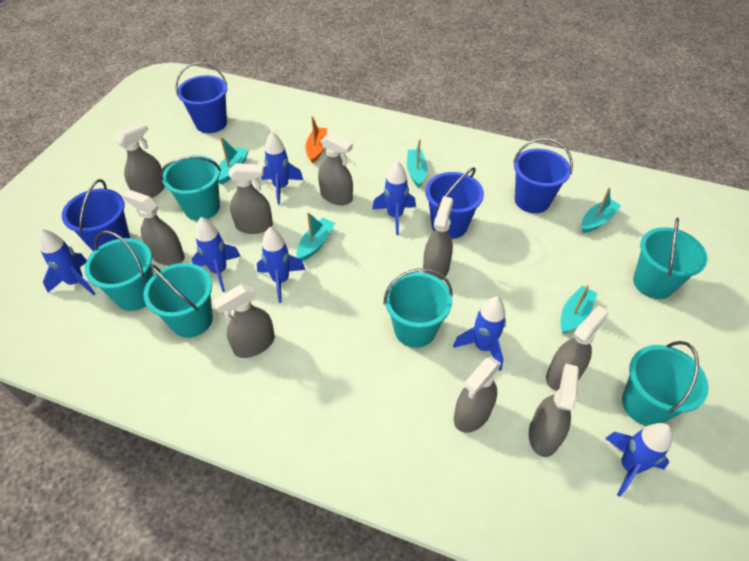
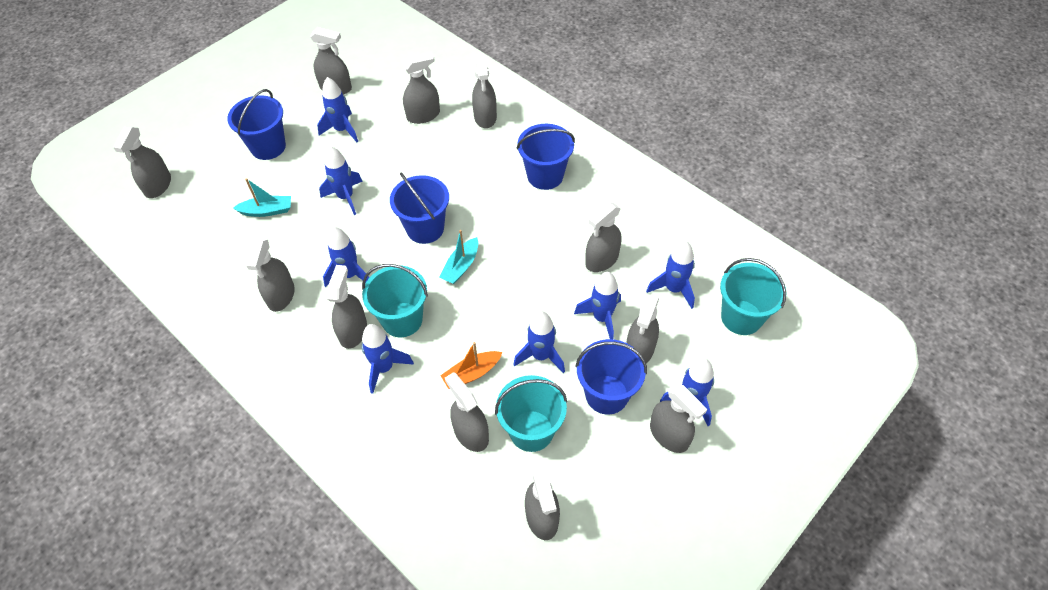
blue rocket: [38,229,95,295] [192,217,241,292] [257,227,305,303] [261,132,303,205] [372,161,416,235] [453,297,506,371] [605,423,673,497] = 7 -> [317,77,358,142] [319,146,363,215] [323,227,369,287] [362,324,414,394] [513,311,565,373] [574,272,621,339] [646,241,695,309] [660,359,714,426] = 8
grey spray bottle: [115,122,165,198] [122,190,185,266] [213,284,275,358] [229,163,273,234] [318,133,353,205] [423,196,453,280] [454,357,501,433] [529,364,579,457] [546,305,608,391] = 9 -> [113,127,171,198] [246,239,295,312] [310,27,352,95] [327,265,367,349] [403,52,440,124] [445,372,489,452] [472,56,497,128] [525,469,560,540] [585,202,622,272] [626,294,659,363] [650,383,707,453] = 11
turquoise boat: [218,137,249,185] [297,212,335,261] [407,139,427,188] [561,285,598,334] [582,187,621,233] = 5 -> [233,178,291,217] [439,230,478,284] = 2
turquoise bucket: [85,231,153,311] [143,263,213,338] [160,155,221,221] [383,268,453,348] [622,341,708,426] [633,218,708,299] = 6 -> [362,264,428,337] [495,375,567,452] [720,258,786,335] = 3

